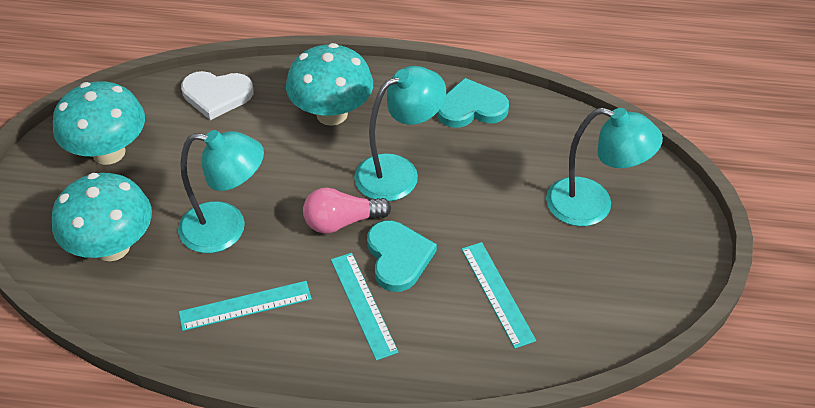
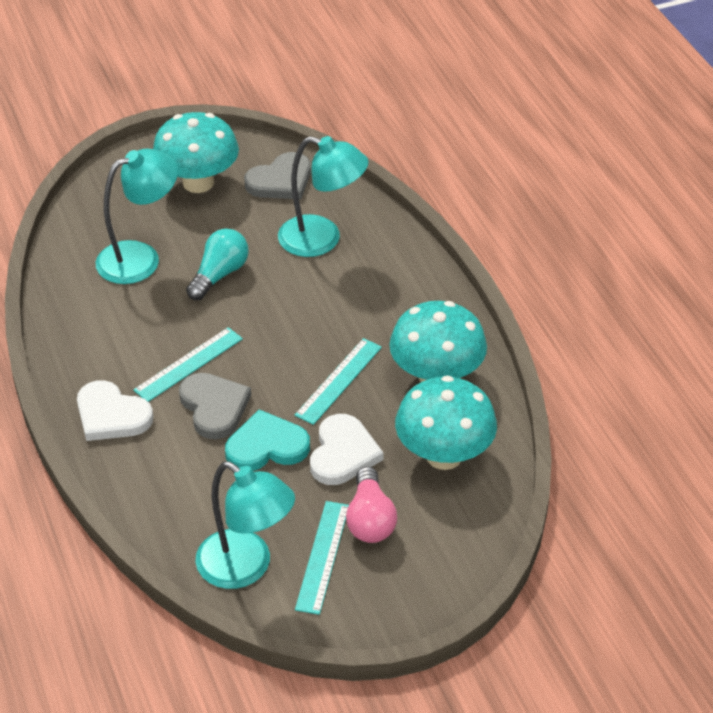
grey heart: none = 0 -> [179,373,251,439] [244,152,311,199] = 2
turquoise heart: [367,221,437,292] [437,78,509,128] = 2 -> [225,409,310,471] = 1
turquoise light bulb: none = 0 -> [186,229,249,300] = 1
white heart: [181,71,253,120] = 1 -> [77,380,153,441] [310,414,384,485] = 2

